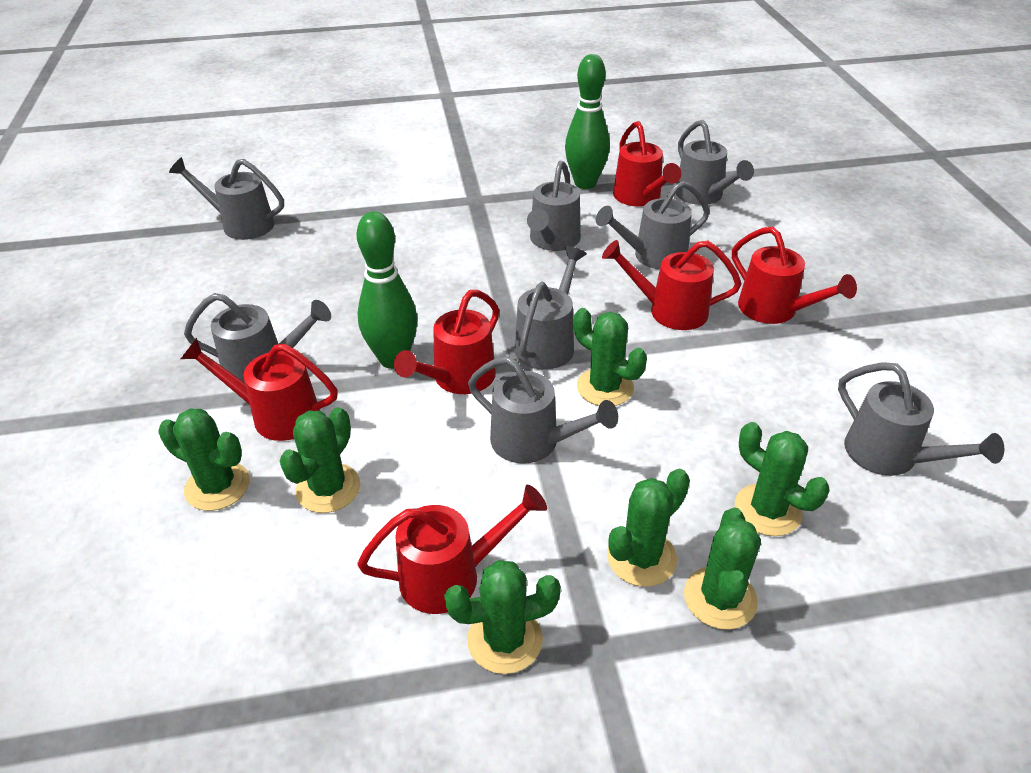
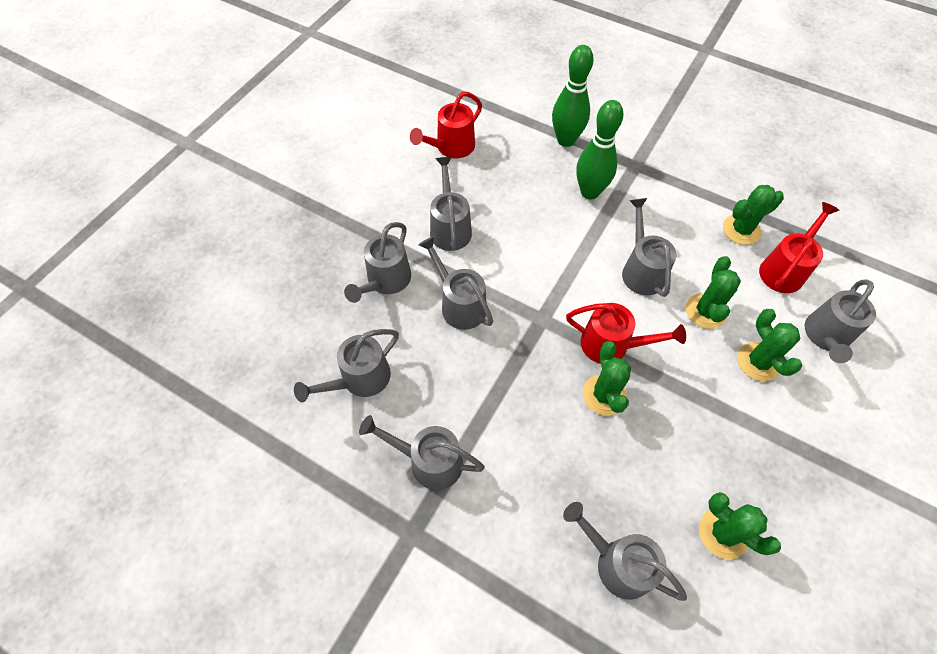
green cactus: [158,409,250,511] [279,407,360,513] [444,560,561,674] [574,308,647,406] [607,469,690,587] [684,507,761,630] [735,422,830,536] = 7 -> [582,341,631,415] [686,256,741,329] [699,492,781,559] [723,185,784,245] [737,309,802,381] = 5
red watering can: [181,338,338,441] [357,485,547,614] [394,290,499,394] [602,240,742,330] [613,121,681,206] [732,227,857,324] = 6 -> [410,92,482,158] [566,303,686,364] [759,202,839,293] = 3

